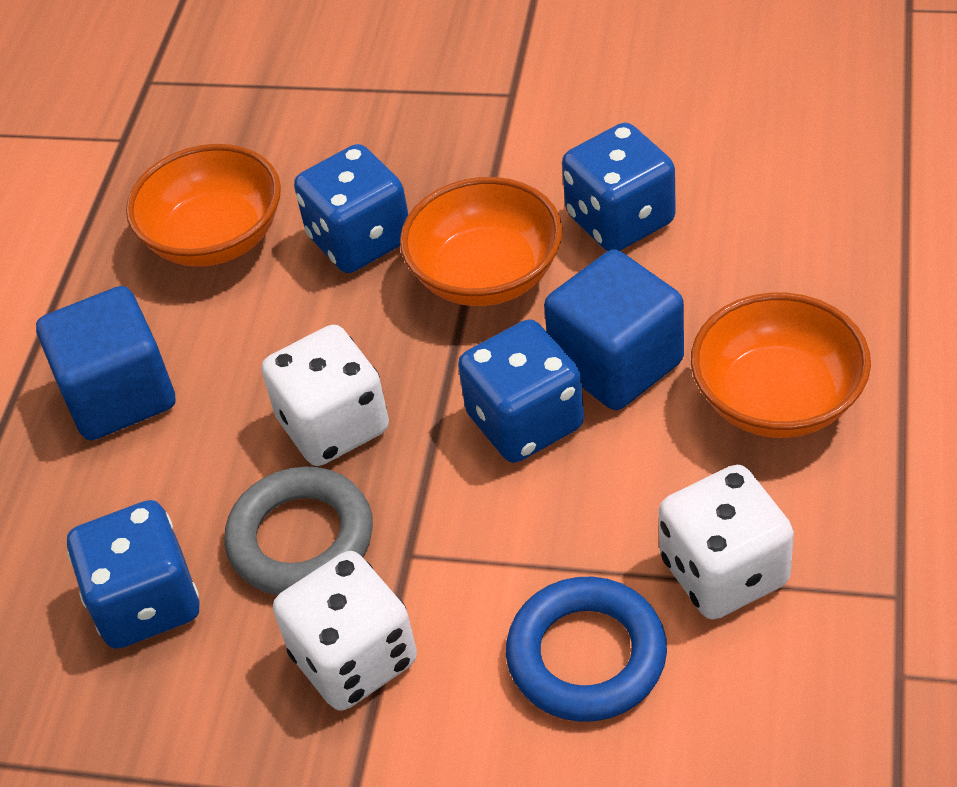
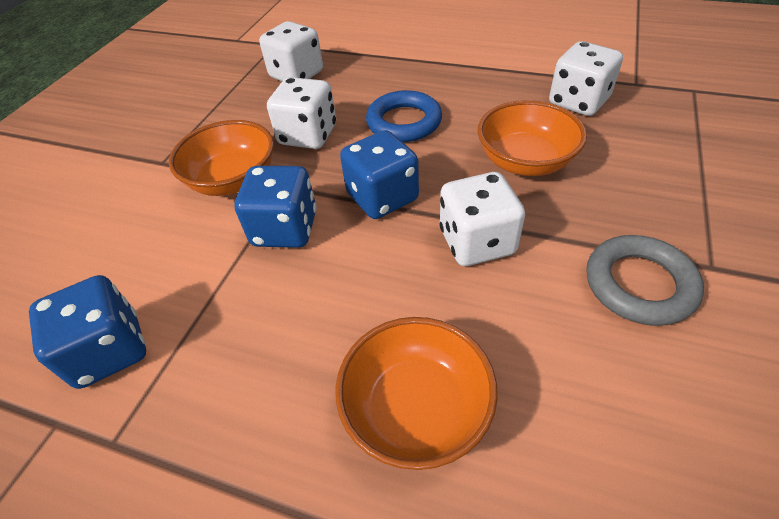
blue cube: [36,286,175,440] [544,249,684,410] = 2 -> none = 0
blue dice: [67,500,199,649] [294,144,408,273] [458,319,584,463] [562,122,676,251] = 4 -> [29,275,146,389] [234,166,317,248] [340,130,419,219] = 3
white dice: [261,325,389,466] [273,551,417,711] [659,465,794,619] = 3 -> [259,21,323,81] [267,77,336,149] [440,172,525,266] [549,41,623,116] = 4

